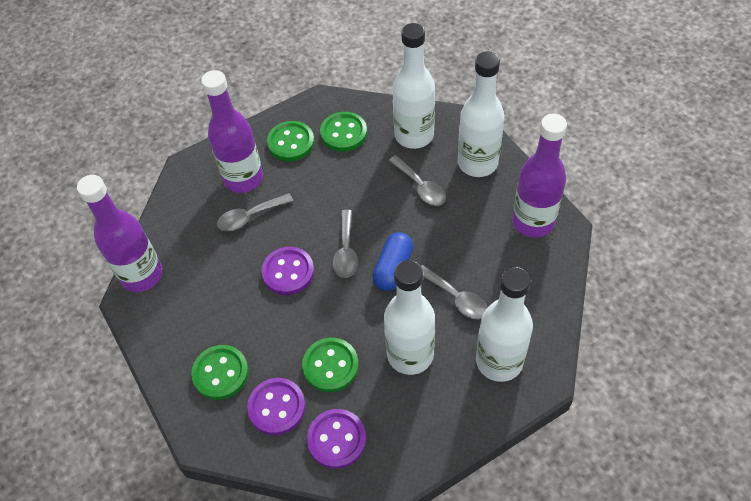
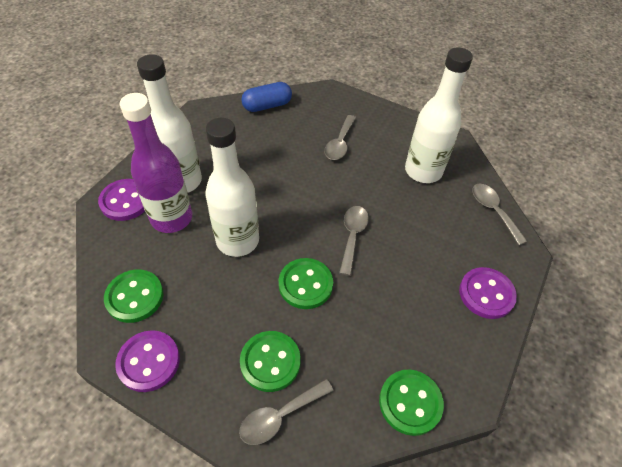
purple bottle: [77,175,163,292] [201,70,263,193] [512,114,567,238] = 3 -> [120,93,192,233] = 1
white bottle: [384,260,435,375] [393,23,435,149] [458,51,504,177] [476,267,533,382] = 4 -> [137,54,202,192] [206,118,259,257] [405,47,473,183] = 3

